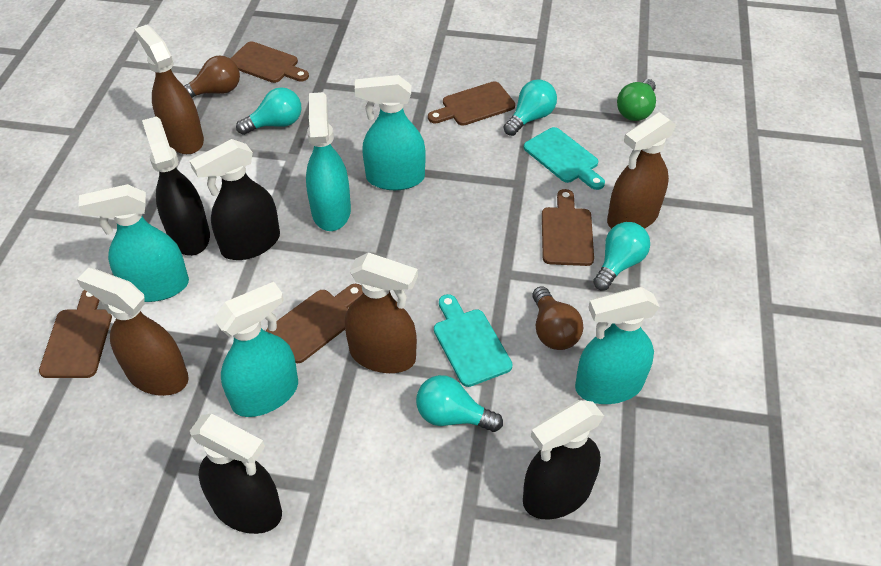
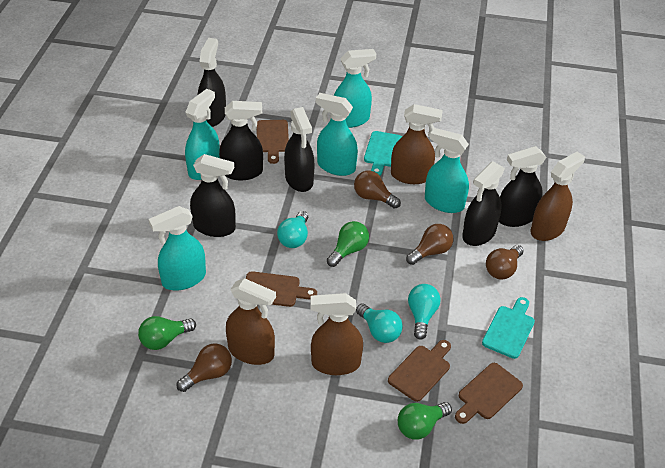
black spray bottle: [142,117,210,256] [189,139,280,260] [190,413,282,534] [523,400,604,520] = 4 -> [190,154,236,237] [198,38,226,127] [219,101,263,180] [284,107,314,192] [462,161,505,246] [499,146,546,227] = 6
brown cutting board: [39,290,112,378] [230,41,309,83] [266,284,363,363] [428,81,515,126] [542,189,594,266] = 5 -> [246,271,317,307] [257,120,289,164] [388,340,451,402] [455,363,523,424] = 4
brown light bulb: [184,55,240,98] [532,286,583,350] = 2 -> [177,343,232,392] [354,171,401,209] [406,224,453,265] [486,245,524,279] = 4
green light bulb: [617,79,656,121] = 1 -> [138,316,196,350] [327,221,369,267] [398,402,452,440] = 3
turquoise light bulb: [236,87,302,135] [416,375,503,432] [504,79,557,136] [593,222,650,290] = 4 -> [277,211,308,248] [356,304,403,343] [408,284,440,340] = 3

